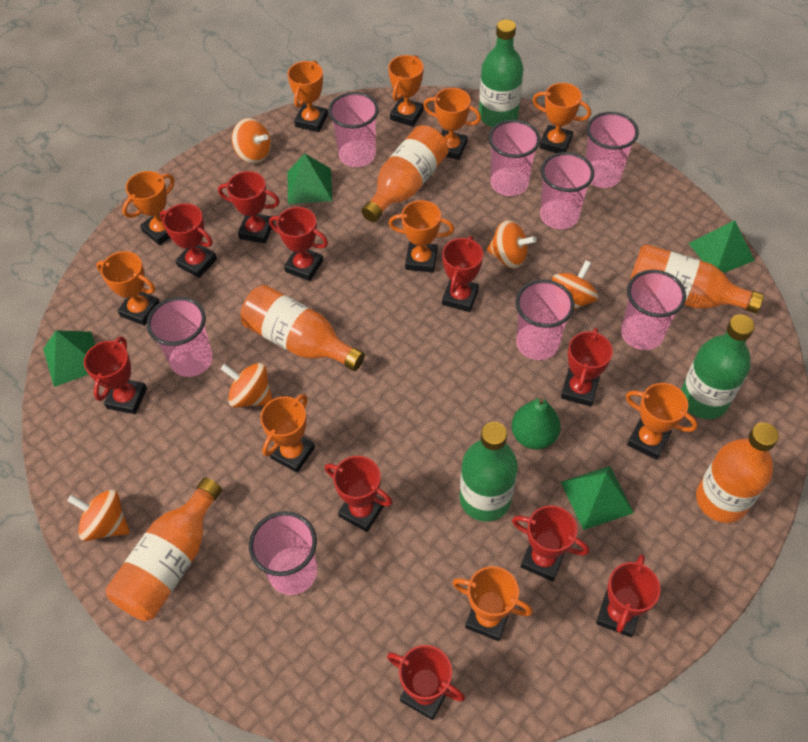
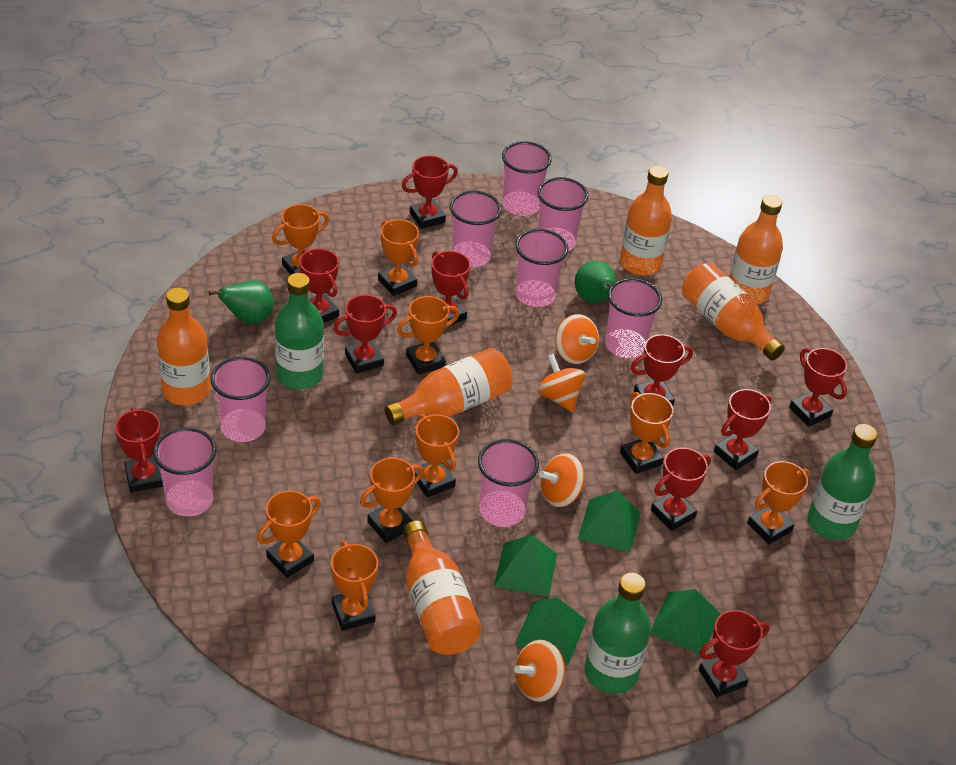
green pear: [512,397,561,450] = 1 -> [208,280,274,324] [575,261,617,303] = 2
orange bottle: [106,478,222,621] [241,285,365,371] [361,125,448,222] [630,244,764,313] [696,423,779,523] = 5 -> [157,288,211,406] [384,348,513,425] [403,520,482,655] [620,166,672,276] [682,263,785,361] [729,195,783,304] = 6
orange spinning top: [67,490,130,541] [221,363,273,408] [232,118,271,164] [487,220,536,269] [552,260,598,310] = 5 -> [514,640,565,702] [537,354,585,412] [539,453,585,507] [555,314,599,364] = 4
orange trophy: [96,251,160,326] [122,171,175,245] [260,394,315,473] [287,61,328,132] [388,55,424,127] [388,200,454,273] [423,88,481,160] [452,566,533,641] [533,83,591,153] [626,383,698,460] = 10 -> [257,490,321,578] [272,204,329,275] [331,541,378,631] [360,458,423,543] [378,219,419,296] [397,296,459,375] [414,414,459,498] [620,392,673,474] [747,461,810,544] = 9

